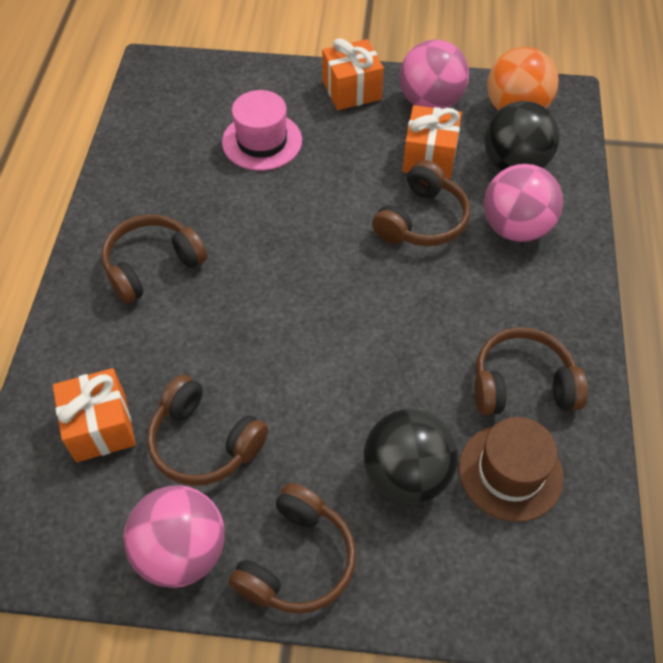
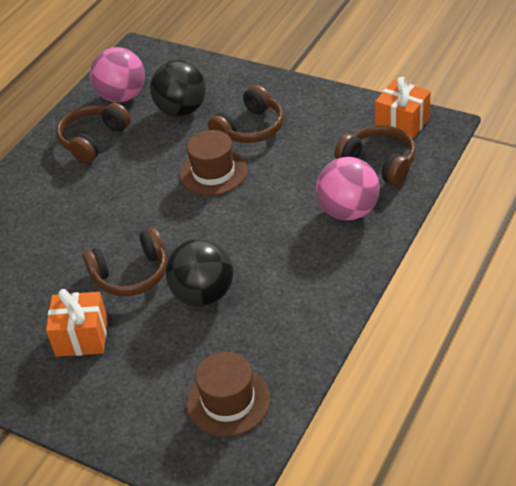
brown hat: [459,417,564,522] = 1 -> [180,130,248,196] [187,352,270,437] = 2
brown headphones: [101,214,207,304] [147,375,268,486] [229,483,356,614] [372,160,470,246] [474,327,588,415] = 5 -> [56,103,131,163] [83,228,167,296] [208,85,284,143] [335,125,416,186] = 4
orange ball: [487,47,559,110] = 1 -> none = 0
orange gift: [53,368,136,462] [322,38,384,110] [403,105,462,179] = 3 -> [46,289,108,357] [375,77,431,140] = 2
pink ball: [123,485,225,588] [399,40,469,109] [484,164,563,242] = 3 -> [90,47,145,102] [316,157,380,220] = 2
pink hat: [222,90,302,171] = 1 -> none = 0

